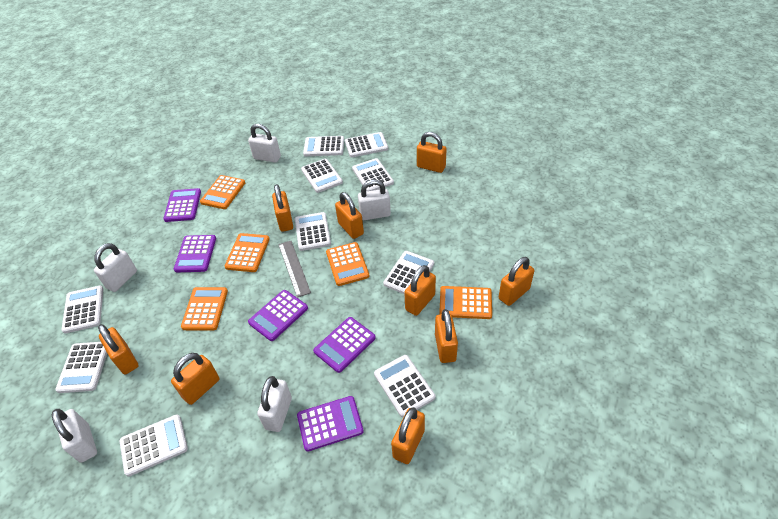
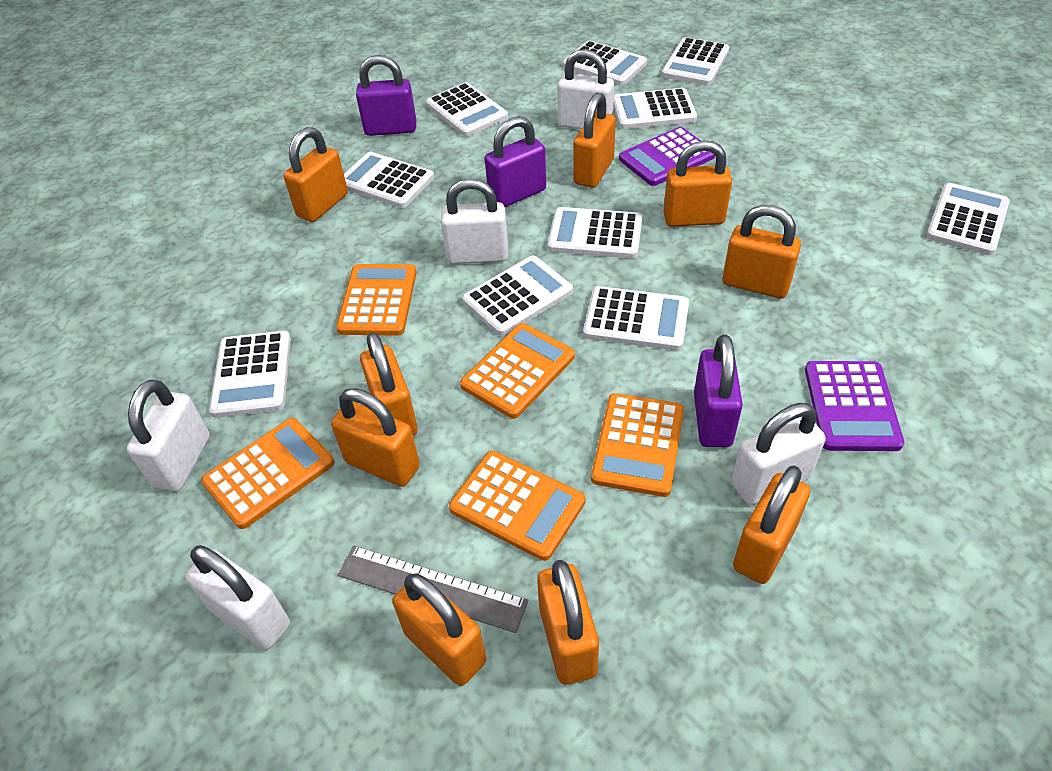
purple calculator: [163,188,201,222] [174,235,216,272] [248,290,308,341] [297,396,364,452] [313,317,376,373] = 5 -> [619,127,715,186] [805,361,904,451] = 2
purple padlock: none = 0 -> [356,55,416,136] [485,116,546,207] [694,335,743,447] = 3

